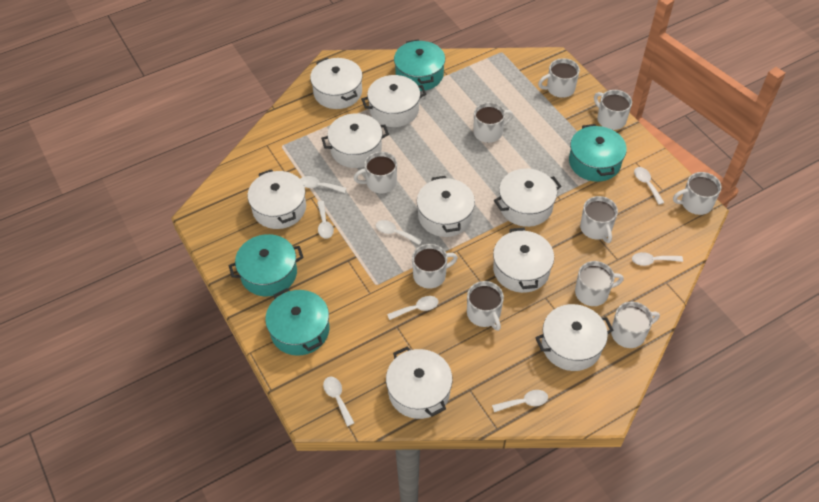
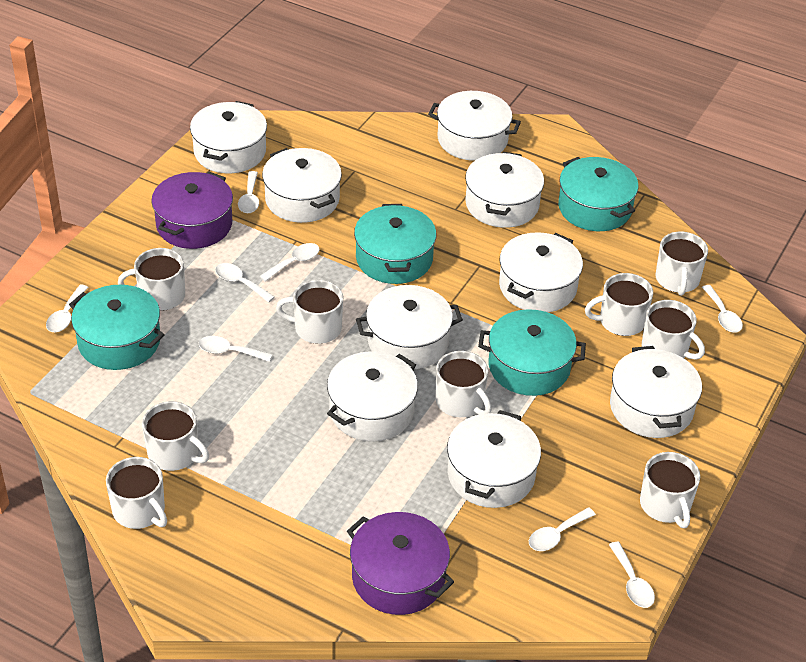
purple pot: none = 0 -> [151,172,233,249] [347,512,454,615] = 2
white mug: [354,151,397,194] [412,244,458,289] [467,281,504,331] [473,102,513,143] [538,58,580,98] [575,261,624,306] [580,196,618,243] [594,90,632,130] [611,302,660,348] [673,172,722,215] = 10 -> [106,457,167,529] [118,248,185,311] [142,401,209,471] [276,280,343,344] [435,351,492,417] [585,273,653,336] [640,452,700,528] [642,300,705,360] [655,232,708,296] = 9

